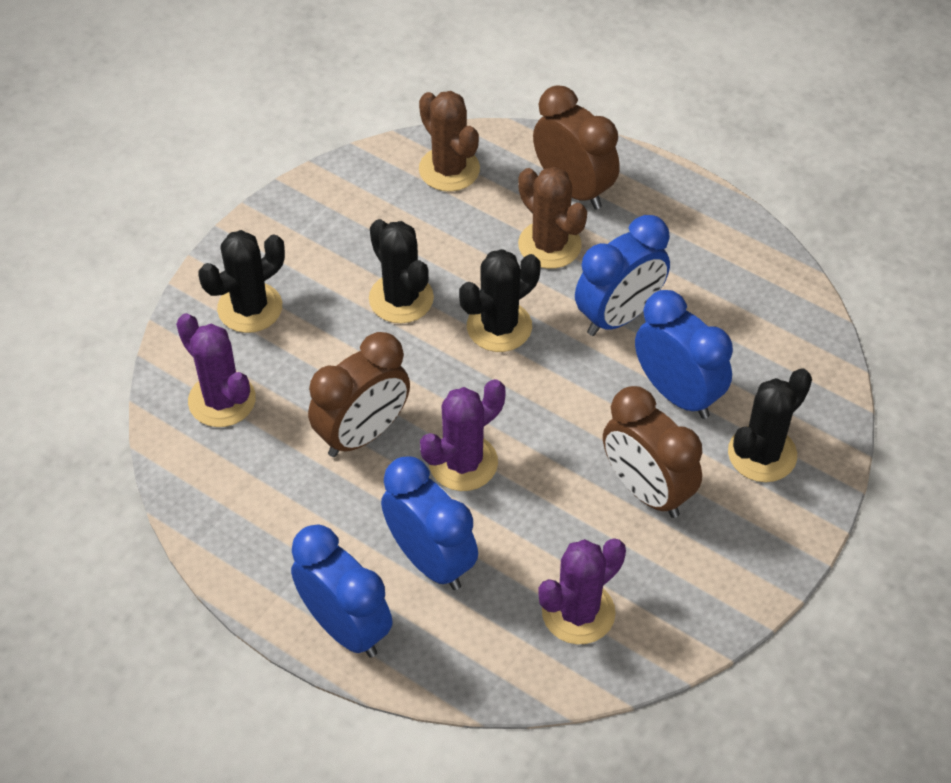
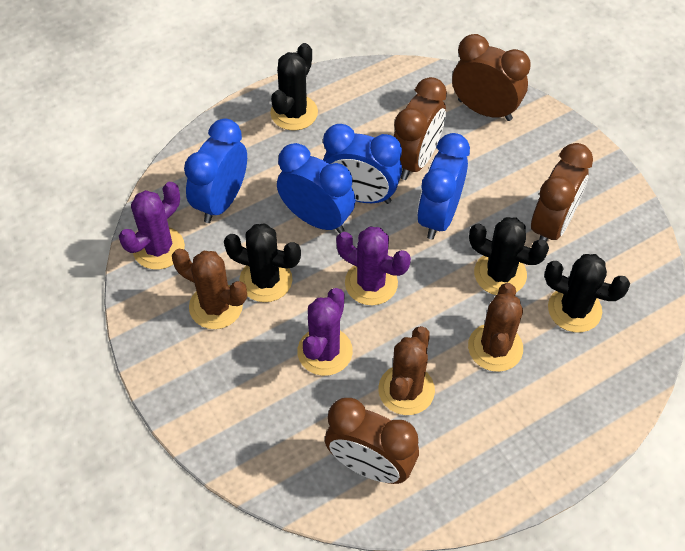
brown cactus: [419,91,480,192] [518,167,587,269] = 2 -> [172,249,247,329] [378,326,435,415] [468,283,523,372] = 3
brown clock: [308,332,410,457] [533,85,620,210] [603,386,702,518] = 3 -> [325,398,419,484] [394,77,447,180] [452,34,531,121] [531,143,593,242] = 4

